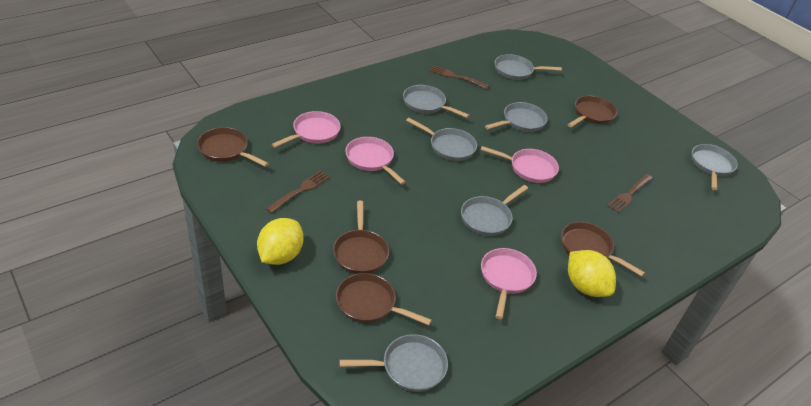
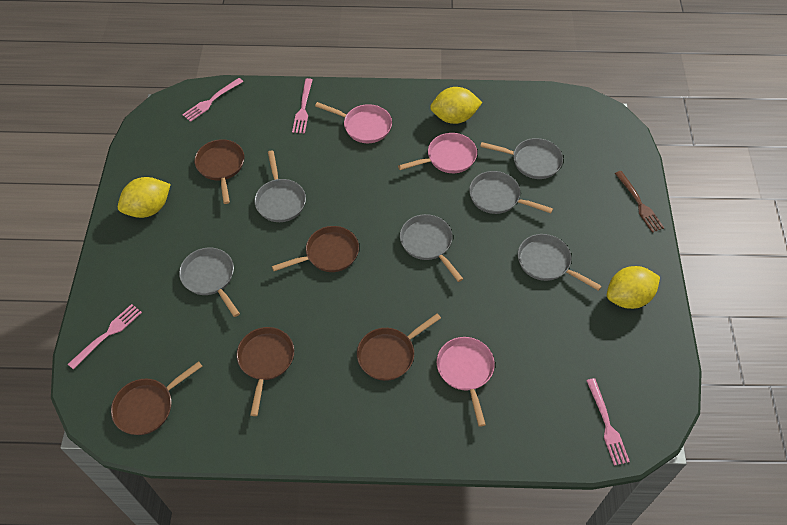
brown fork: [266,171,330,213] [429,65,489,89] [608,174,653,213] = 3 -> [615,171,664,233] = 1
grey pan: [339,334,448,392] [403,85,469,118] [406,118,477,161] [461,185,528,236] [485,102,547,132] [495,54,562,80] [691,144,738,190] = 7 -> [179,248,240,317] [254,151,306,222] [400,214,463,282] [469,171,553,214] [480,138,563,179] [518,234,602,291] = 6
pink fork: none = 0 -> [68,304,142,370] [182,78,243,122] [292,78,313,134] [586,378,630,466] = 4
pink pan: [272,111,341,148] [345,137,406,185] [481,146,559,183] [481,248,537,319] = 4 -> [315,102,392,143] [398,133,477,173] [437,337,495,427] = 3
yellow lemon: [257,218,303,265] [568,250,616,297] = 2 -> [118,177,171,218] [430,87,482,124] [607,266,660,309] = 3

